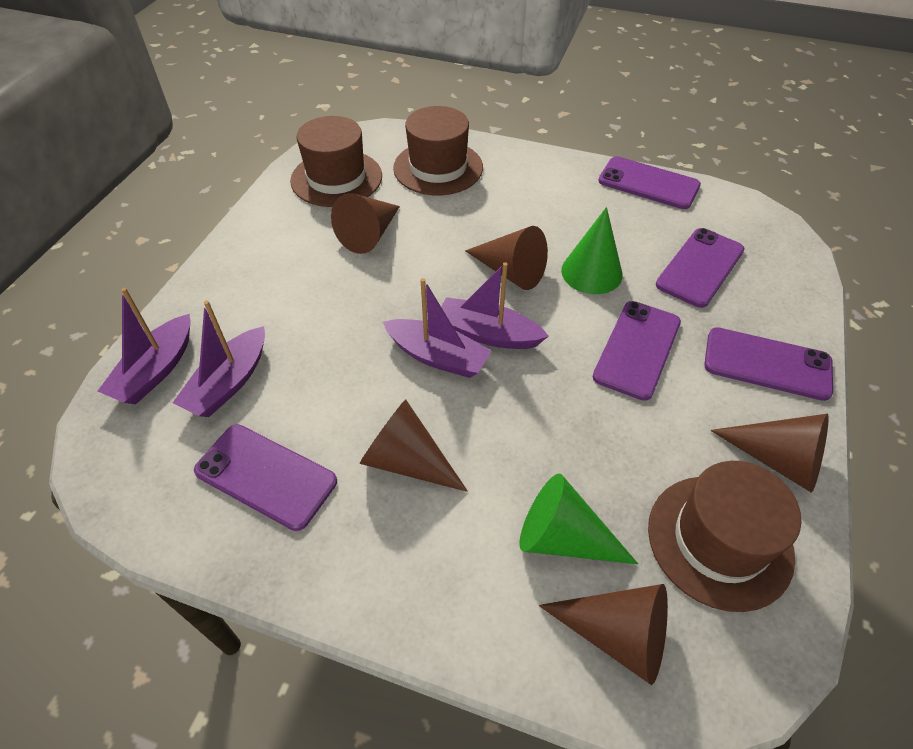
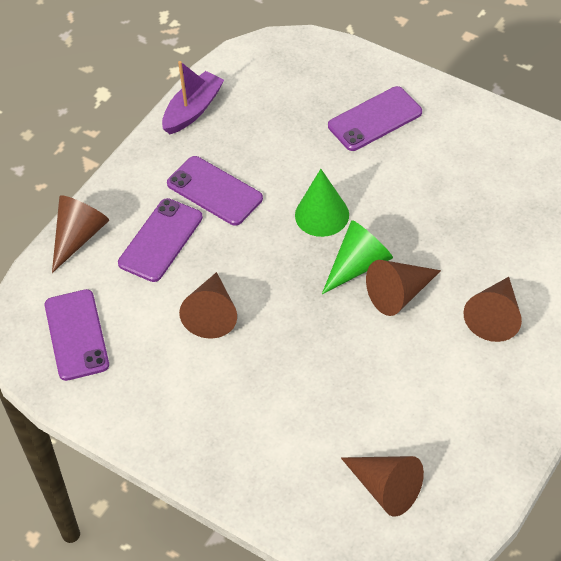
brown hat: [290,116,382,207] [393,106,483,195] [648,461,802,612] = 3 -> none = 0
purple boat: [98,288,190,404] [173,300,265,417] [383,278,492,378] [441,262,549,349] = 4 -> [162,61,224,134] = 1
purple phone: [194,424,337,531] [593,301,681,401] [598,156,701,209] [656,228,745,308] [704,327,833,401] = 5 -> [45,289,109,381] [118,198,203,282] [167,156,263,226] [328,86,422,151] = 4

